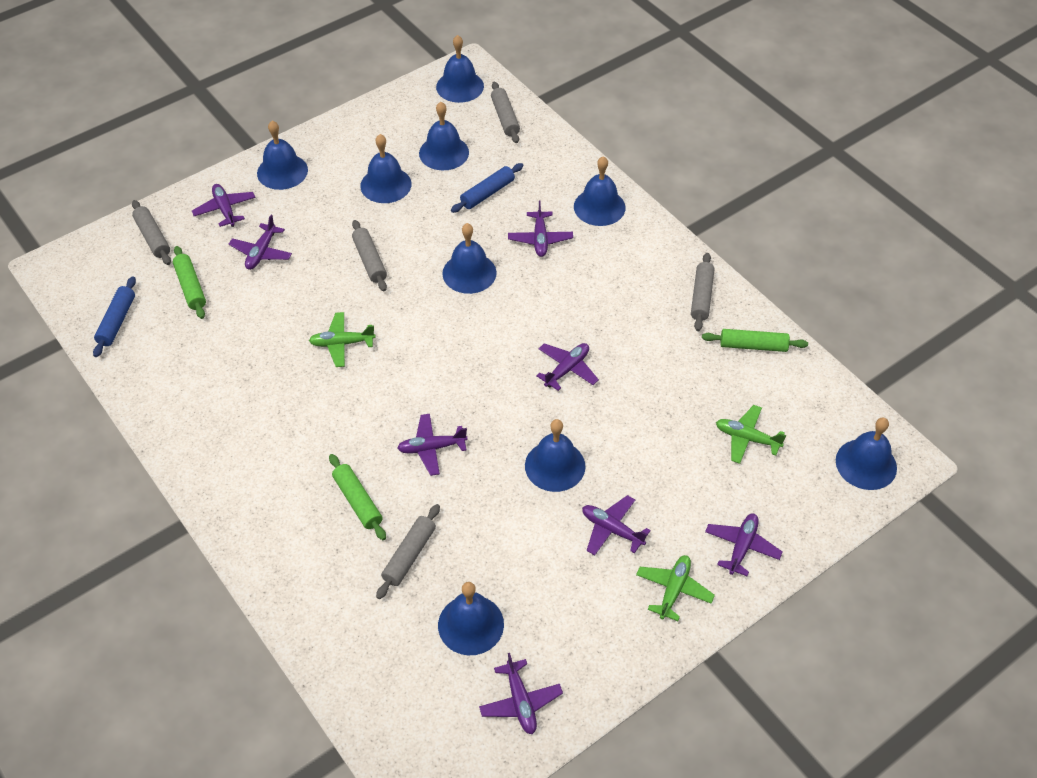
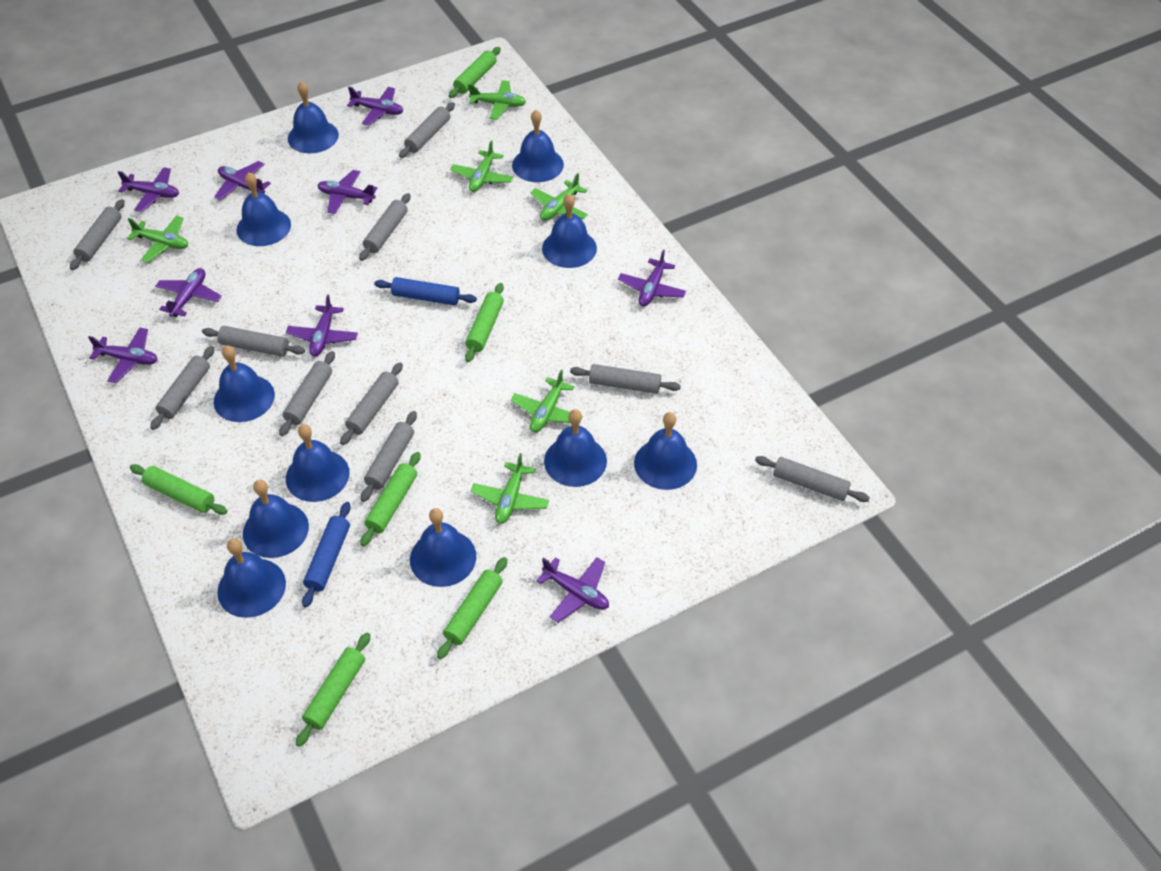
blue bell: [257,121,308,190] [360,134,412,203] [419,102,469,170] [436,35,484,103] [438,582,504,655] [442,223,497,294] [525,419,585,492] [574,156,626,226] [836,418,897,490] = 9 -> [214,345,275,422] [217,539,286,618] [236,172,291,246] [243,480,309,558] [286,424,350,502] [288,81,339,153] [410,508,476,587] [512,110,564,182] [542,194,597,268] [544,409,607,487] [634,412,697,490] = 11
green plane: [309,312,376,367] [636,555,715,621] [716,405,786,464] = 3 -> [127,216,188,262] [450,140,513,192] [468,80,526,120] [471,453,549,524] [511,370,583,433] [530,173,588,221] = 6
green rolling pin: [173,246,206,319] [329,454,386,540] [702,329,808,352] = 3 -> [130,464,227,515] [296,632,370,747] [360,452,421,546] [437,557,507,659] [449,47,501,98] [465,283,504,362] = 6
grey rolling pin: [132,200,171,265] [352,220,387,291] [376,504,440,599] [491,82,520,143] [691,253,714,331] = 5 -> [70,199,125,270] [150,346,214,430] [202,326,305,357] [279,351,335,436] [340,362,403,445] [359,193,411,261] [361,411,417,502] [399,102,455,158] [570,364,681,394] [755,456,870,502] = 10
purple plane: [192,184,256,227] [229,215,292,270] [397,414,468,476] [479,653,563,734] [508,201,573,257] [536,343,599,391] [582,495,651,556] [705,513,782,576] = 8 -> [88,328,158,383] [118,167,179,212] [155,268,222,317] [214,161,271,200] [286,294,358,357] [317,170,377,214] [347,87,403,126] [536,557,609,623] [618,250,686,306] = 9

